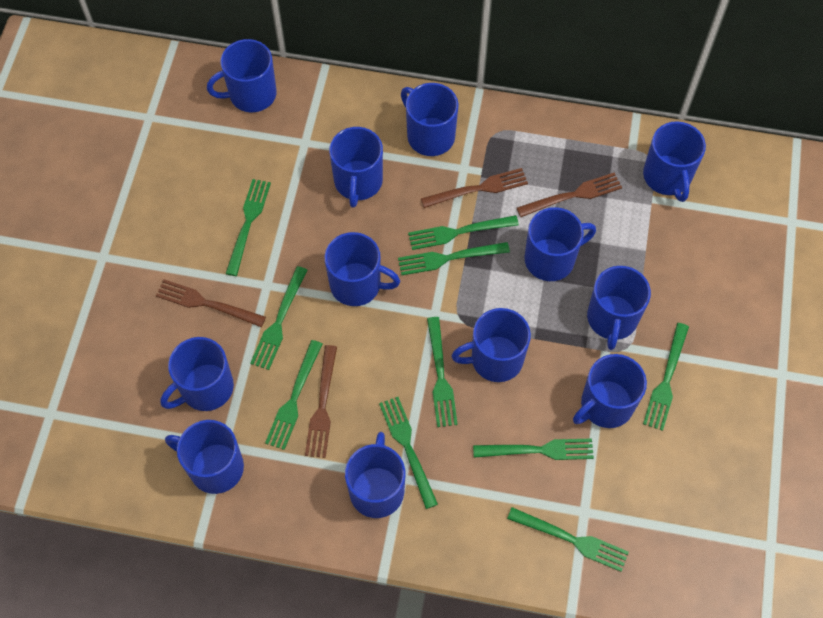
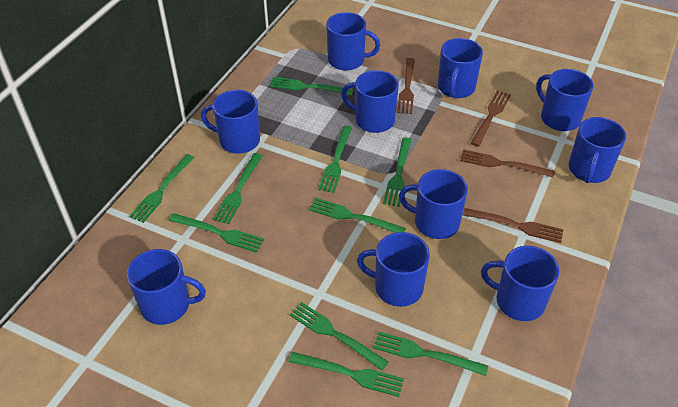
blue mug: [161,337,234,411] [165,420,244,494] [207,39,277,112] [325,232,400,306] [329,127,383,208] [345,432,405,518] [401,83,459,156] [452,308,531,382] [524,207,596,281] [573,354,647,428] [587,266,651,350] [643,121,706,202] = 12 -> [127,249,206,325] [201,90,260,154] [326,12,380,71] [341,70,399,133] [357,232,430,307] [399,169,468,239] [438,38,483,98] [481,246,560,321] [536,69,594,131] [569,117,626,183] = 10

